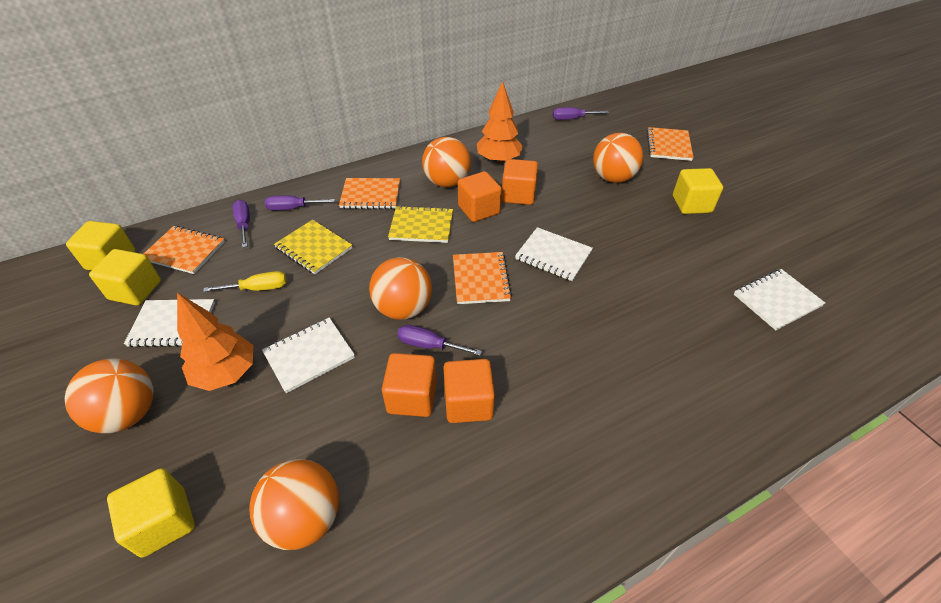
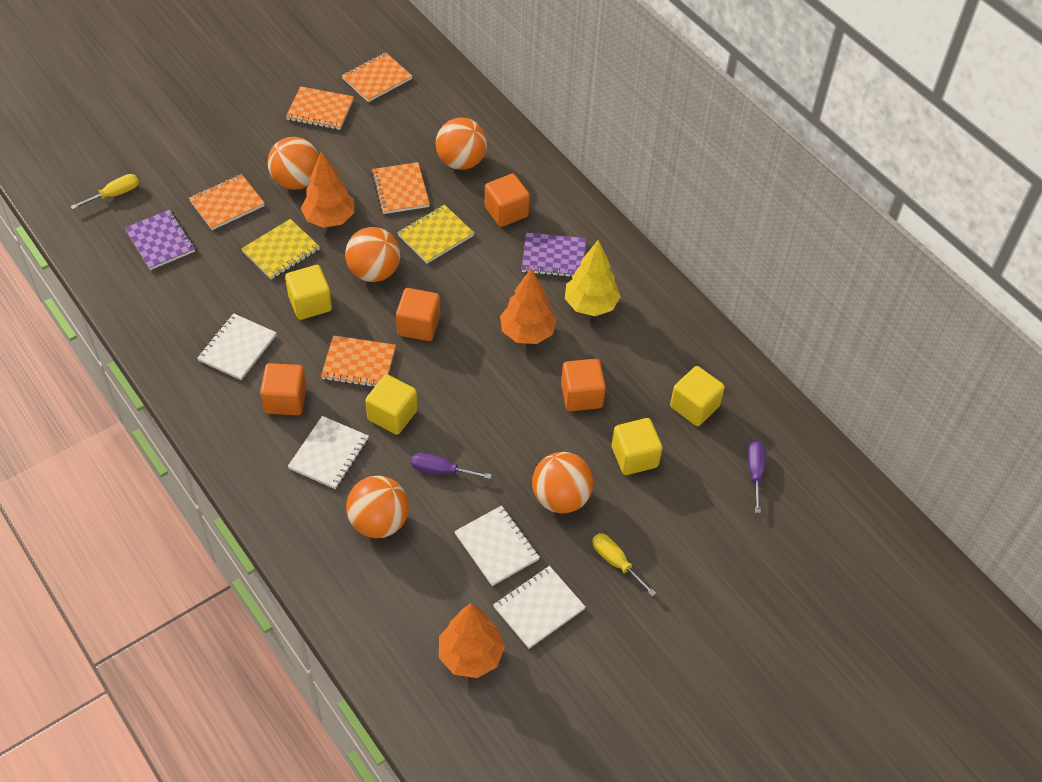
orange notebook: [144,226,225,274] [339,178,400,209] [453,252,512,304] [647,127,694,161] = 4 -> [189,174,265,230] [286,86,354,130] [321,335,396,388] [342,52,412,102] [372,162,430,214] = 5
orange tree: [177,293,253,391] [477,81,523,164] = 2 -> [301,151,354,228] [439,603,505,678] [500,268,557,344] = 3
purple notebook: none = 0 -> [125,210,195,270] [522,233,586,277] = 2
purple screwdriver: [233,200,250,248] [265,196,335,210] [397,325,482,356] [553,107,609,120] = 4 -> [411,453,492,479] [748,441,765,513] = 2
yellow screwdriver: [203,271,287,292] = 1 -> [70,174,139,210] [592,533,656,596] = 2
yellow tree: none = 0 -> [565,240,621,316] = 1

